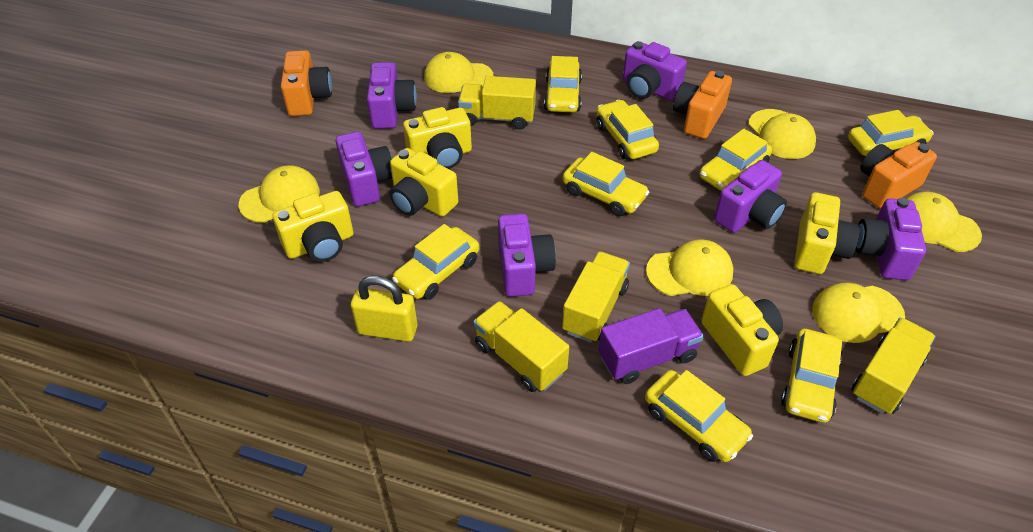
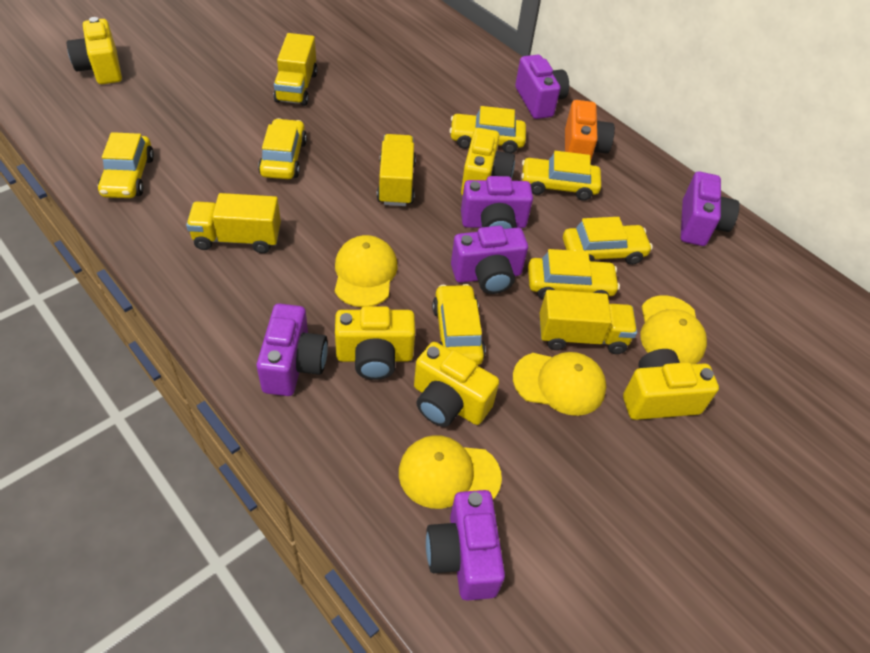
orange camera: [281,50,332,116] [673,71,732,139] [860,142,937,209] = 3 -> [565,100,615,162] = 1
purple truck: [598,308,704,384] = 1 -> none = 0
yellow cap: [238,165,320,223] [424,52,493,93] [646,240,733,296] [748,109,816,159] [812,283,905,343] [906,192,982,252] = 6 -> [335,235,398,307] [399,435,502,509] [513,352,606,416] [640,295,707,364] = 4
yellow car: [392,224,479,300] [544,56,582,112] [563,152,649,216] [597,100,659,159] [645,370,753,462] [700,129,772,191] [781,329,842,423] [848,110,933,156] = 8 -> [98,132,154,198] [258,118,307,179] [432,284,486,365] [449,106,526,154] [521,151,601,201] [528,249,620,300] [563,217,653,265] = 7
yellow padlock: [351,276,418,342] = 1 -> none = 0

